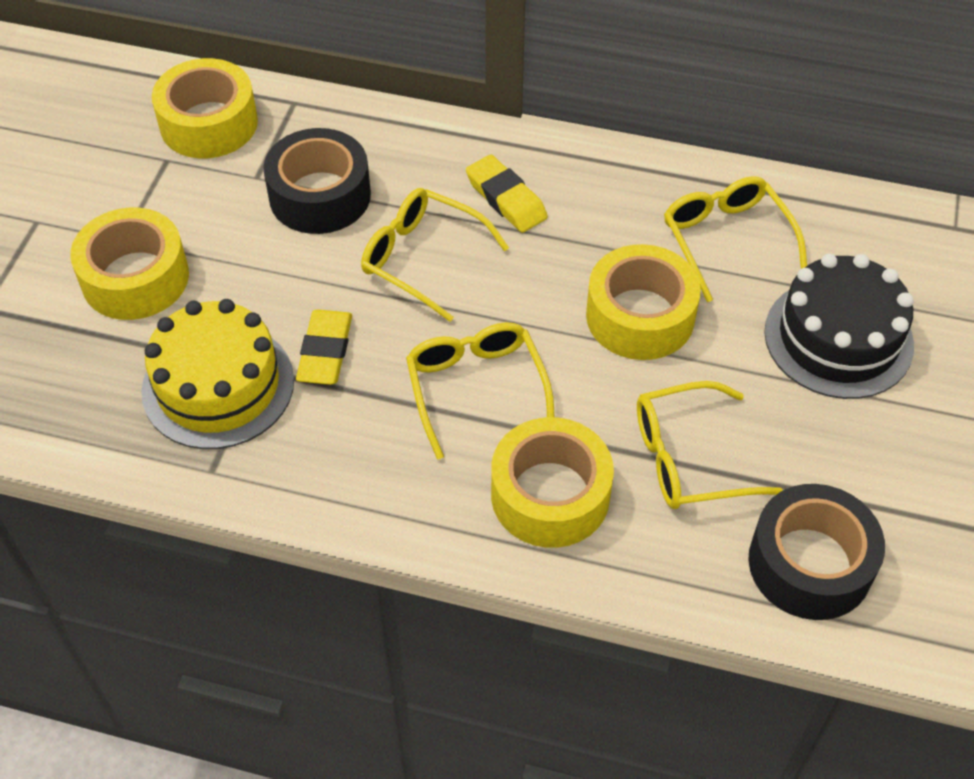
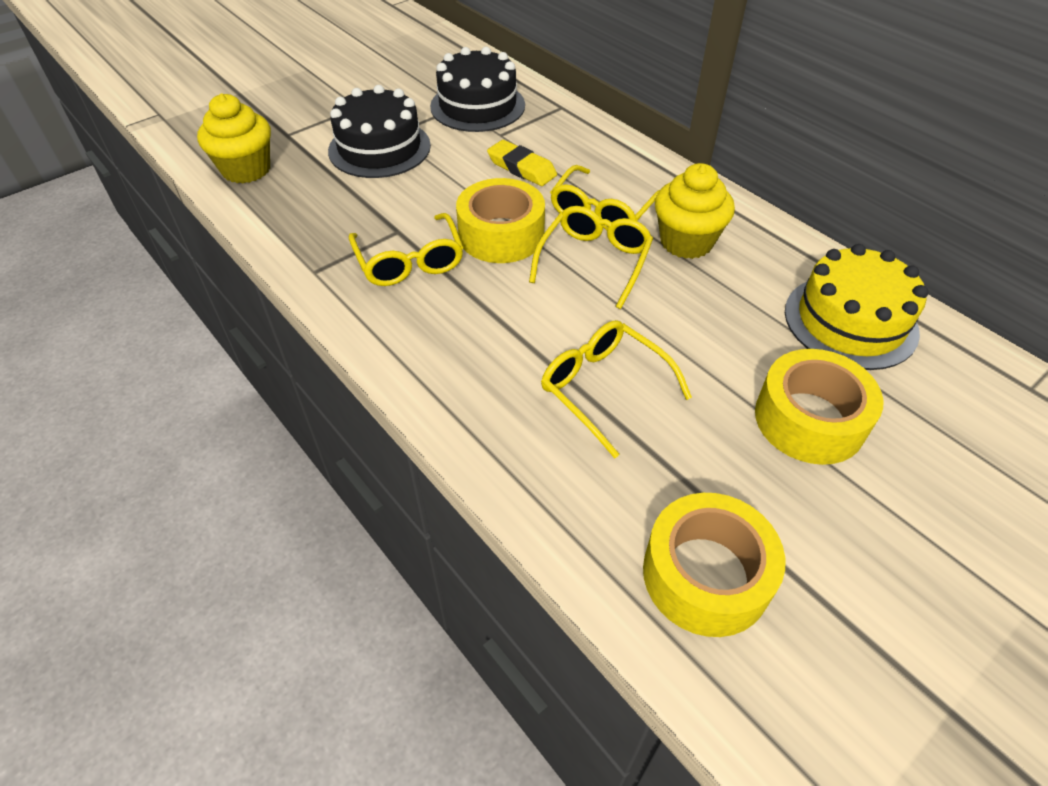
black cake: [764,254,914,399] = 1 -> [328,85,431,178] [430,47,525,132] = 2
black tape: [263,128,371,234] [748,484,885,620] = 2 -> none = 0
yellow cupcake: none = 0 -> [197,93,271,183] [655,163,735,259] = 2
yellow eraser: [296,310,352,385] [466,155,548,233] = 2 -> [487,140,557,186] = 1
yellow tape: [70,207,189,320] [152,58,258,158] [491,417,614,548] [586,244,701,360] = 4 -> [456,178,545,263] [643,493,785,637] [755,349,883,465] = 3

